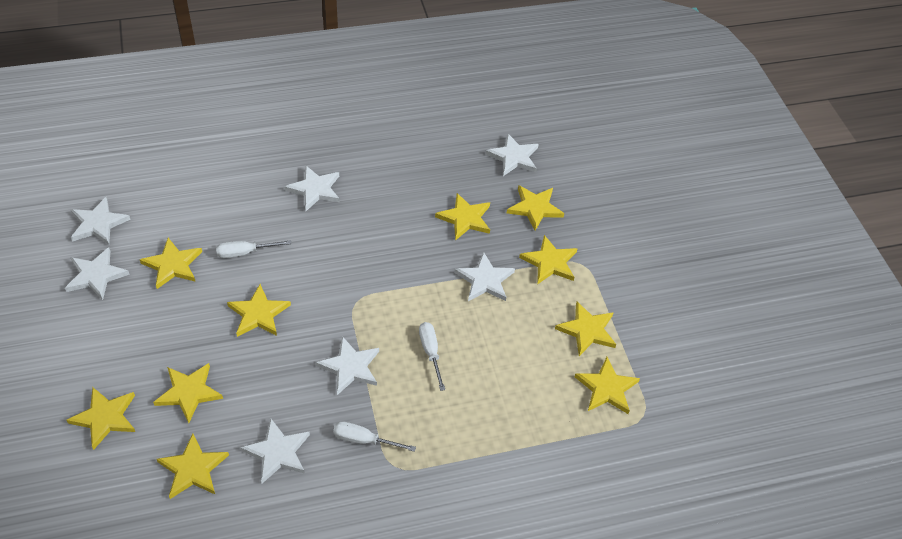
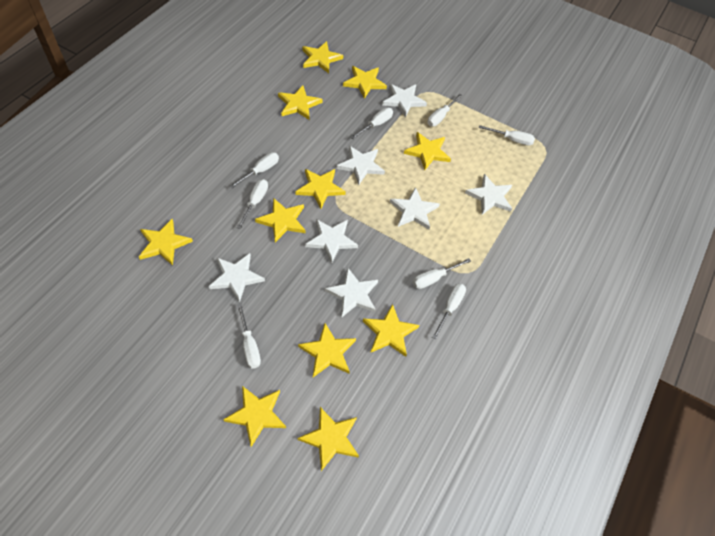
white screwdriver: [216,240,292,258] [333,421,416,452] [419,322,445,391] = 3 -> [229,152,279,188] [237,179,268,229] [237,303,261,369] [351,107,393,139] [413,258,471,289] [427,94,463,126] [432,284,466,340] [479,125,535,146] = 8
yellow star: [66,388,135,450] [140,238,202,289] [153,363,223,423] [157,434,229,499] [227,284,291,337] [435,193,490,241] [507,185,564,231] [519,235,577,284] [555,302,616,356] [575,357,640,414] = 10 -> [139,219,193,266] [223,386,286,447] [255,198,306,242] [278,85,322,120] [295,169,346,209] [298,323,356,377] [298,407,359,471] [302,41,343,73] [343,66,387,99] [363,304,419,357] [404,132,451,170] = 11

